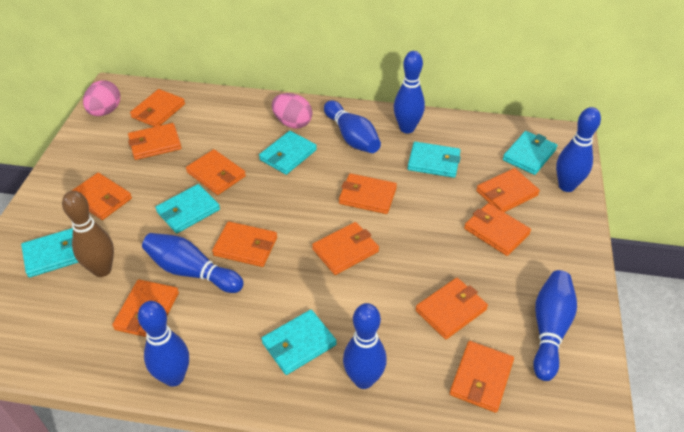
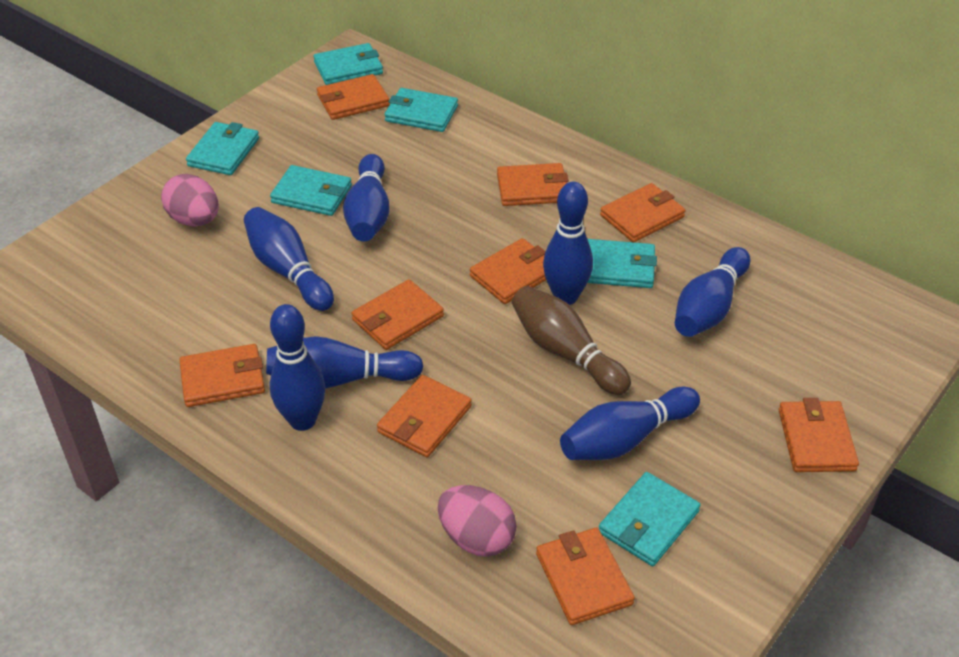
orange wallet: [72,173,132,220] [112,279,179,337] [128,123,182,160] [130,89,185,127] [186,149,246,195] [212,221,277,267] [312,222,379,275] [339,173,397,214] [415,278,488,339] [450,341,514,413] [464,203,531,256] [476,168,540,212] = 12 -> [179,344,265,407] [317,74,390,120] [352,279,444,350] [377,375,472,457] [470,238,546,304] [497,163,569,206] [536,528,635,625] [600,183,685,242] [779,398,859,472] = 9

